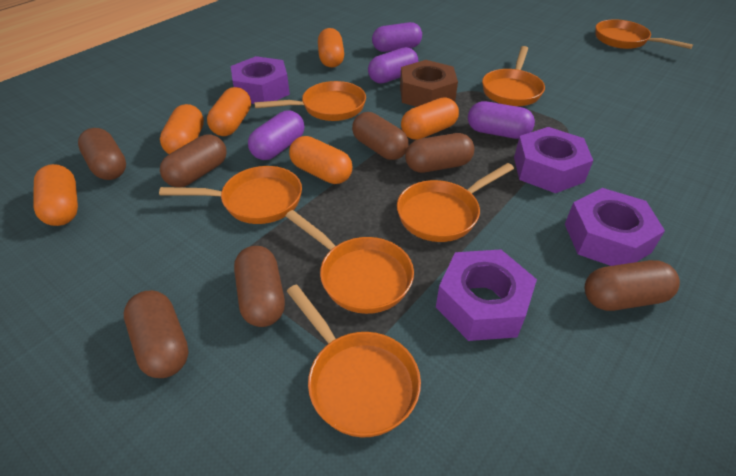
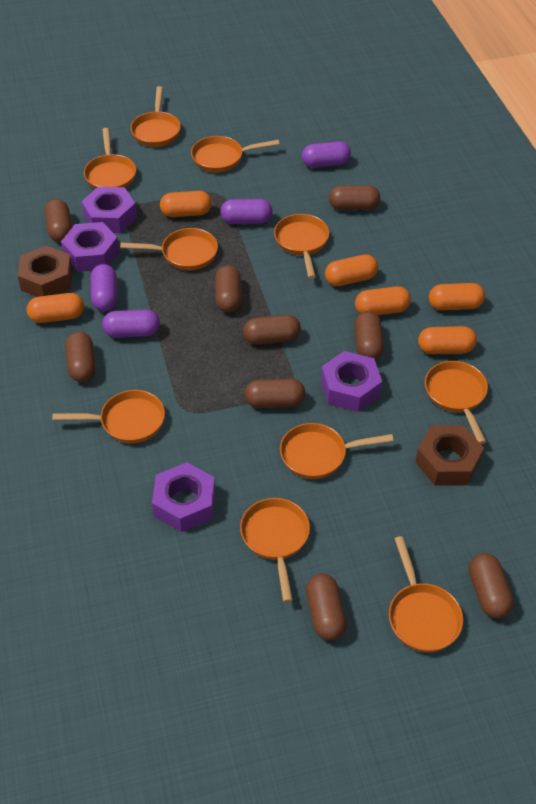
brown capsule: [78,128,126,180] [124,290,189,378] [160,134,227,187] [234,246,285,327] [352,112,409,160] [405,133,474,173] [585,260,680,311] = 7 -> [45,199,72,242] [65,332,96,382] [215,265,242,312] [243,315,301,345] [245,378,306,408] [306,573,347,641] [329,185,380,210] [354,311,384,360] [469,553,514,619] = 9
brown nut: [400,60,458,107] = 1 -> [18,246,73,297] [415,425,484,486] = 2
orange pan: [159,166,302,224] [254,81,366,121] [286,210,414,314] [287,285,421,438] [397,163,514,242] [482,46,545,106] [596,19,693,49] = 7 -> [52,390,165,443] [84,128,136,189] [120,228,218,270] [130,86,181,147] [191,136,279,172] [240,498,310,603] [274,214,329,279] [280,423,394,479] [389,536,463,652] [425,361,488,444] = 10

